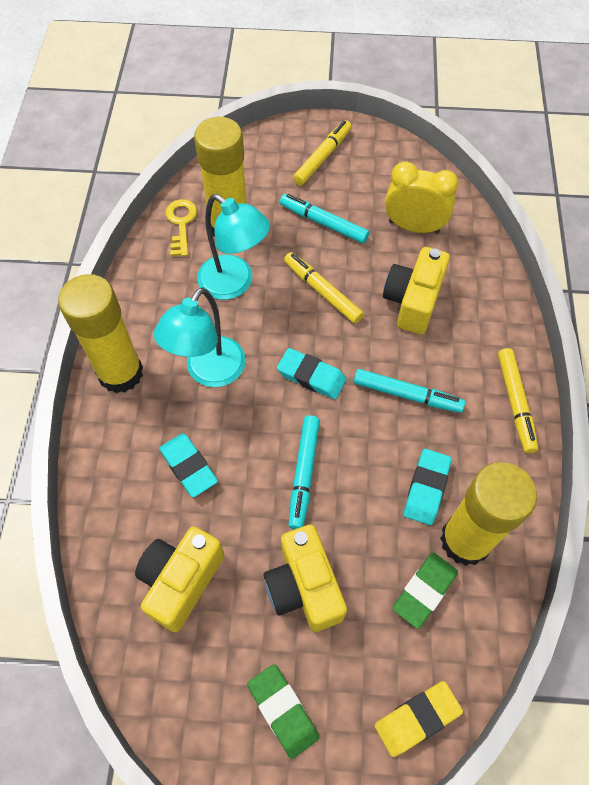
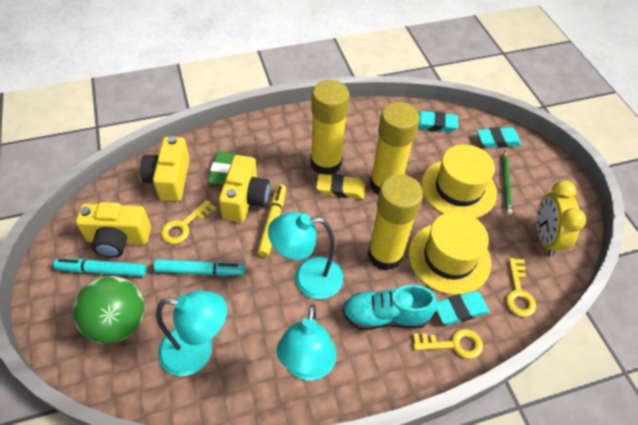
green ball: none = 0 -> [72,276,144,344] = 1
green eraser: [247,664,319,759] [392,552,458,629] = 2 -> [208,151,238,185] = 1
green pencil: none = 0 -> [502,150,512,215] = 1
turquoise lamp: [154,287,246,387] [197,194,270,300] = 2 -> [156,290,227,376] [268,212,343,299] [276,304,336,381] = 3
turquoise marker: [280,194,369,244] [289,415,320,530] [354,369,465,413] = 3 -> [53,259,146,277] [154,259,245,276] = 2
turquoise shoe: none = 0 -> [342,285,437,330] = 1
yellow hat: none = 0 -> [409,212,491,295] [421,144,497,218] = 2
yellow key: [165,199,197,257] = 1 -> [161,200,216,244] [413,329,483,359] [506,258,536,317] = 3
yellow marker: [284,252,364,324] [293,120,352,185] [498,348,539,453] = 3 -> [257,184,286,257] = 1

